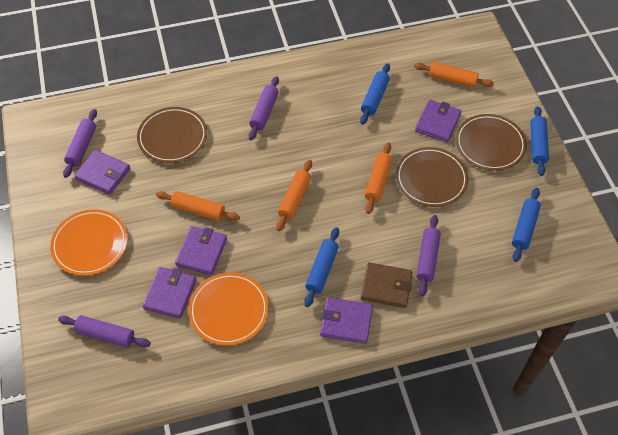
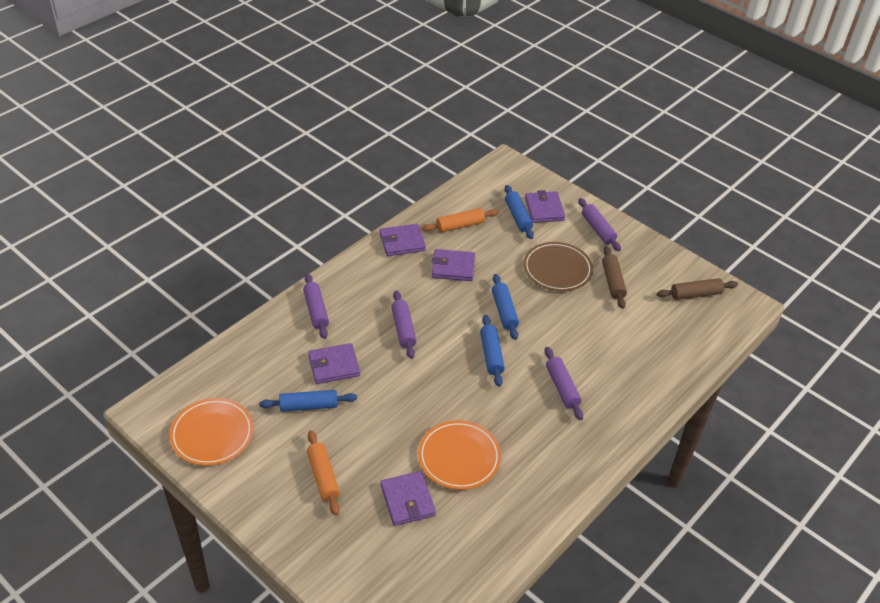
brown plate: [137,107,207,163] [396,147,468,207] [455,114,527,171] = 3 -> [523,242,593,291] = 1
brown rolling pin: none = 0 -> [602,246,627,309] [657,278,738,300] = 2
brown wallet: [361,262,412,308] = 1 -> none = 0
orange rolling pin: [156,191,240,221] [276,160,312,231] [365,143,392,214] [414,62,494,88] = 4 -> [307,430,340,515] [422,208,498,233] = 2

